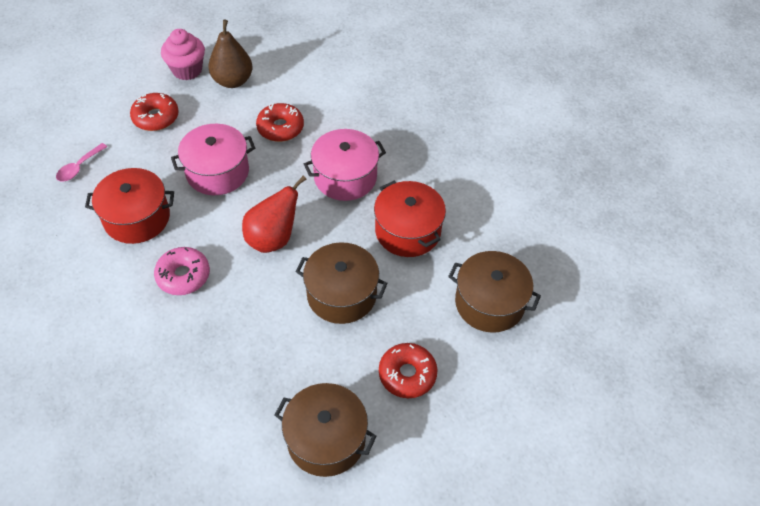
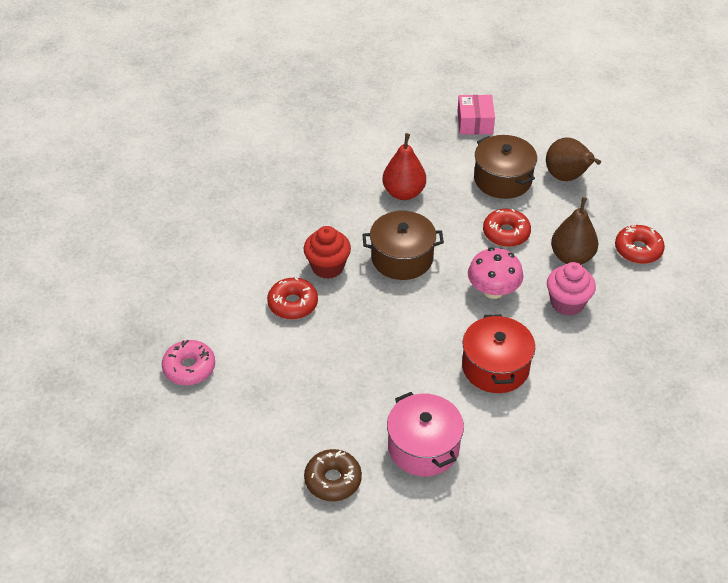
brown donut: none = 0 -> [304,449,362,501] = 1
brown pear: [208,20,253,88] = 1 -> [546,138,601,181] [551,197,598,264] = 2
brown pot: [275,383,377,477] [295,242,388,324] [448,251,541,333] = 3 -> [362,211,444,280] [474,135,537,199] = 2
pink box: none = 0 -> [457,95,495,135] = 1
pink mushroom: none = 0 -> [468,247,523,299] = 1
pink pot: [171,124,255,195] [304,129,386,201] = 2 -> [387,392,464,476] = 1
pink spoon: [56,143,107,181] = 1 -> none = 0
red cupcake: none = 0 -> [304,226,351,279] = 1
red pot: [85,168,174,244] [374,181,446,257] = 2 -> [462,314,535,393] = 1

